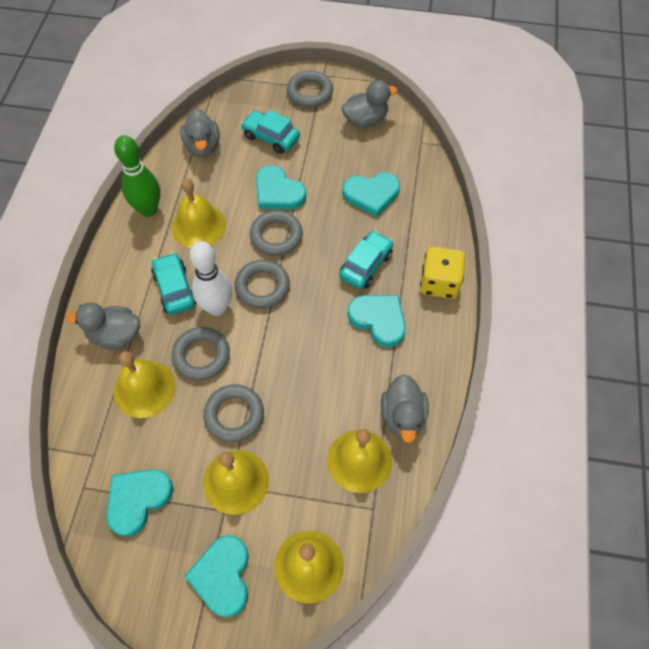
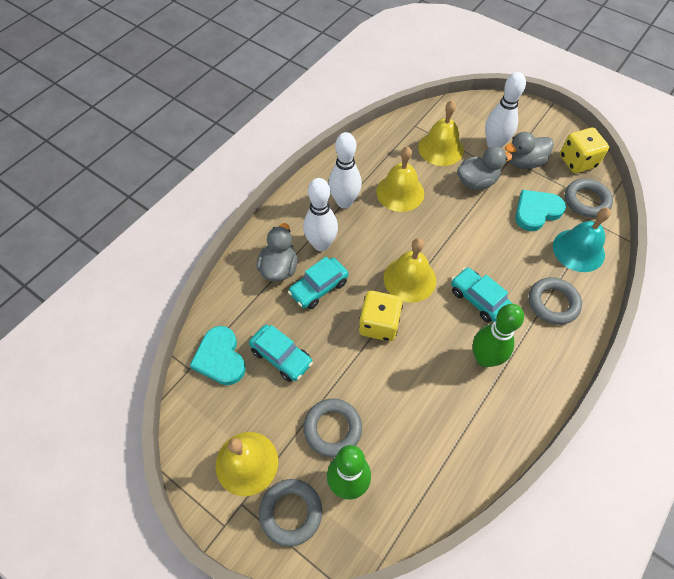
green bowling pin: [114,135,160,217] = 1 -> [327,445,371,499] [472,304,524,367] = 2
grey duck: [66,302,140,349] [180,109,220,157] [341,80,398,128] [381,374,429,443] = 4 -> [256,223,298,281] [457,146,513,190] [505,132,554,169] = 3
grey ring: [172,327,230,381] [203,384,264,442] [235,260,290,309] [250,210,303,256] [287,70,333,108] = 5 -> [259,479,322,547] [303,398,362,457] [529,277,582,325] [565,179,613,218] = 4
turquoise bell: none = 0 -> [553,208,611,272] = 1
turquoise heart: [107,469,173,537] [184,535,249,617] [256,165,306,209] [343,172,400,217] [348,295,406,347] = 5 -> [190,326,246,385] [515,190,566,231] = 2
white bowling pin: [189,241,232,316] = 1 -> [303,178,338,251] [328,132,362,208] [485,72,526,148] = 3
yellow bell: [114,351,176,418] [171,178,226,248] [203,450,269,515] [274,531,344,604] [327,429,392,493] = 5 -> [215,432,278,496] [376,146,424,212] [384,238,436,303] [418,100,464,166] = 4
yellow dice: [420,247,465,299] = 1 -> [359,291,403,341] [560,128,609,173] = 2

